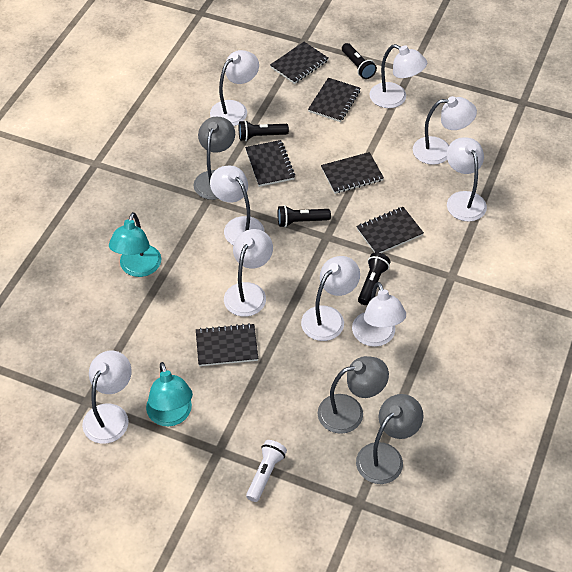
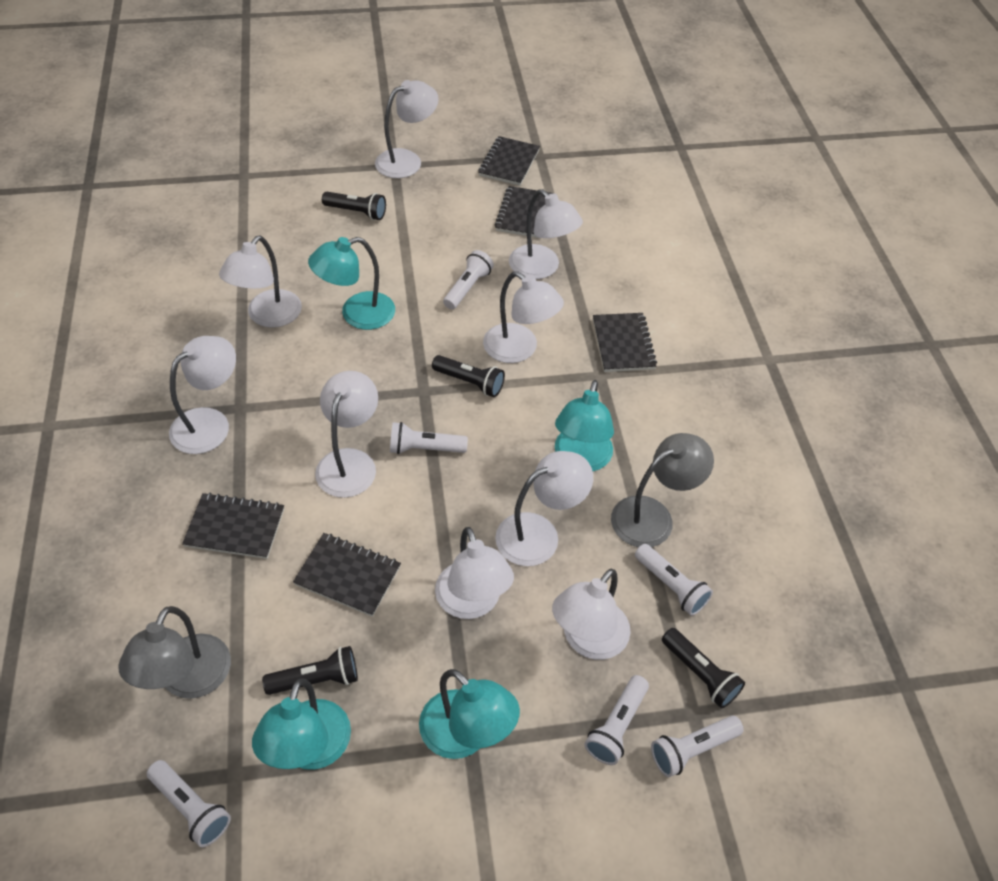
black notebook: [196,323,258,366] [245,140,295,187] [270,42,328,84] [308,78,360,122] [321,152,384,194] [356,207,424,253] = 6 -> [182,493,284,559] [293,533,401,617] [478,136,540,186] [494,186,553,238] [593,313,657,372] = 5
grey lamp: [194,117,235,200] [318,356,389,434] [356,394,423,484] = 3 -> [118,606,231,699] [611,433,714,547] = 2
turquoise lamp: [109,212,161,277] [146,362,193,426] = 2 -> [252,678,351,770] [308,237,395,330] [419,669,520,759] [555,380,614,471] = 4
white flashlight: [246,440,287,502] = 1 -> [147,760,231,847] [390,422,468,454] [443,250,494,309] [585,675,649,765] [635,544,713,616] [651,715,744,777] = 6

